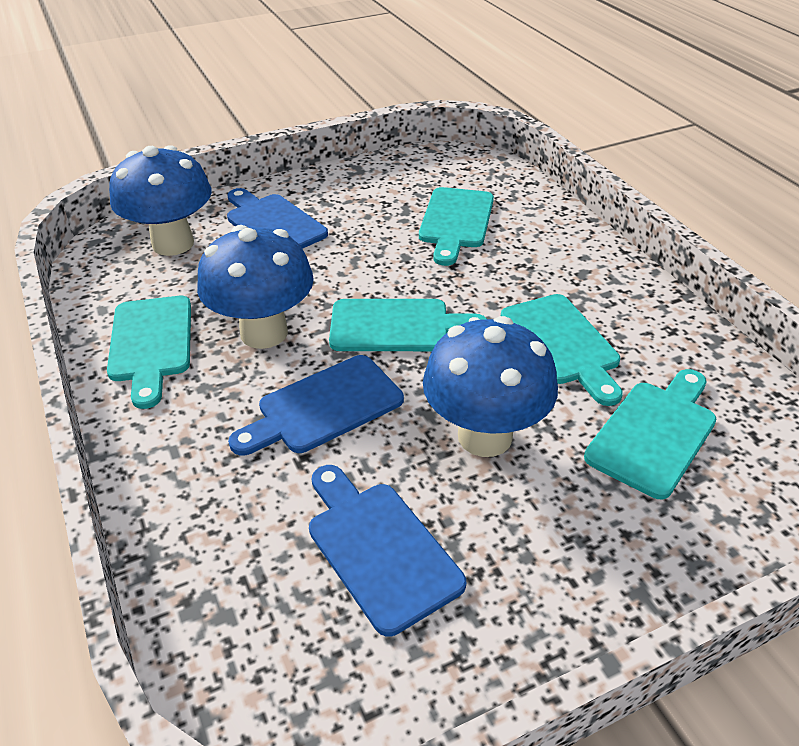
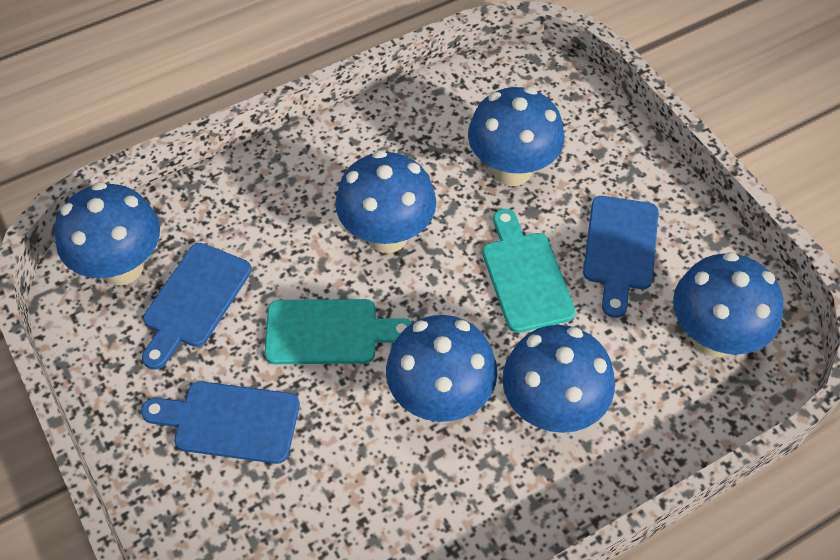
blue mushroom: [109,145,212,256] [197,225,314,349] [423,316,558,457] = 3 -> [55,182,160,285] [335,150,436,253] [386,315,497,422] [468,87,564,186] [502,325,615,433] [673,252,784,357] = 6
turquoise cutting board: [107,296,191,409] [329,299,487,351] [419,187,494,266] [501,294,623,406] [584,369,716,499] = 5 -> [265,299,412,364] [482,209,576,333] = 2

